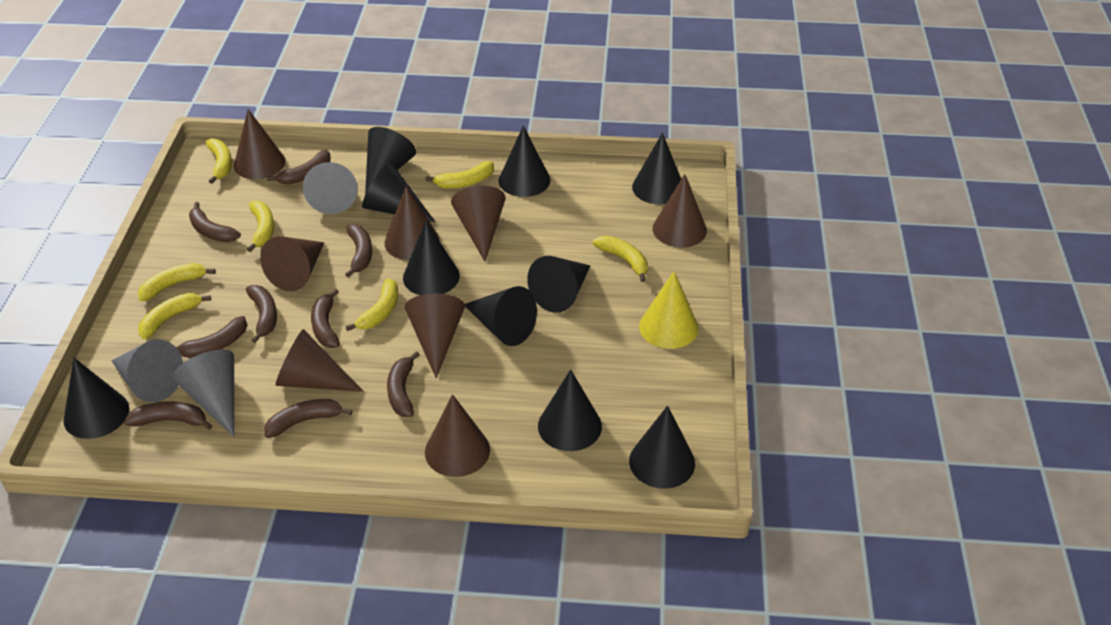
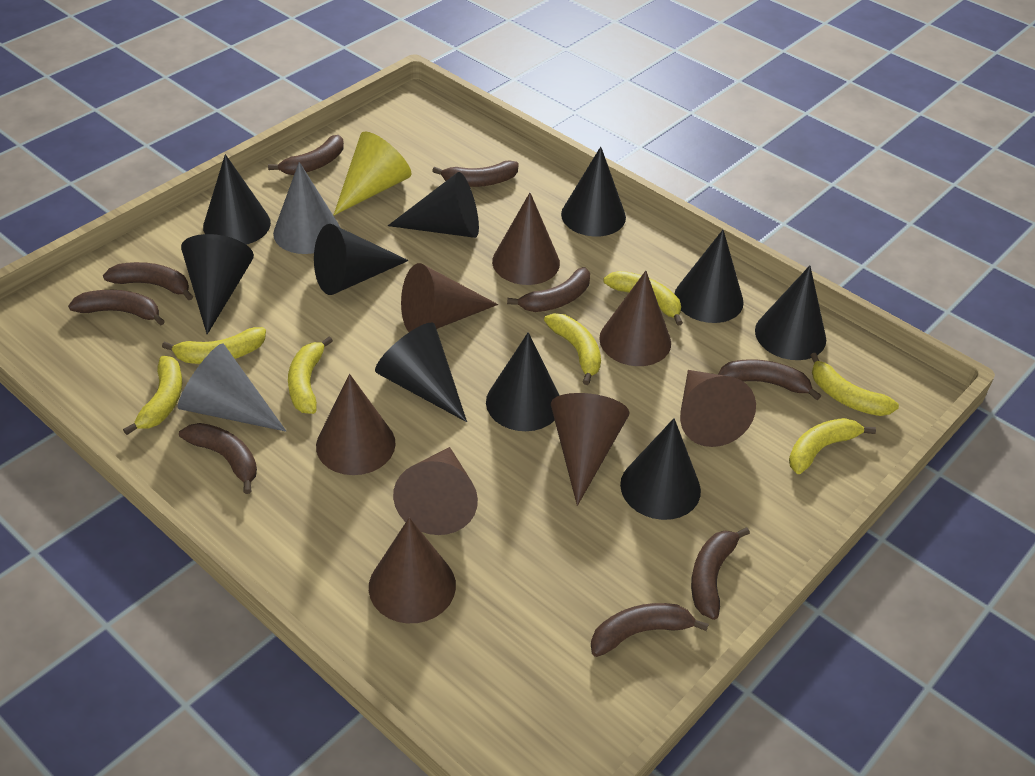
grey cone: [111,340,183,402] [173,350,234,437] [303,162,358,214] = 3 -> [178,343,286,432] [273,162,340,254] = 2

